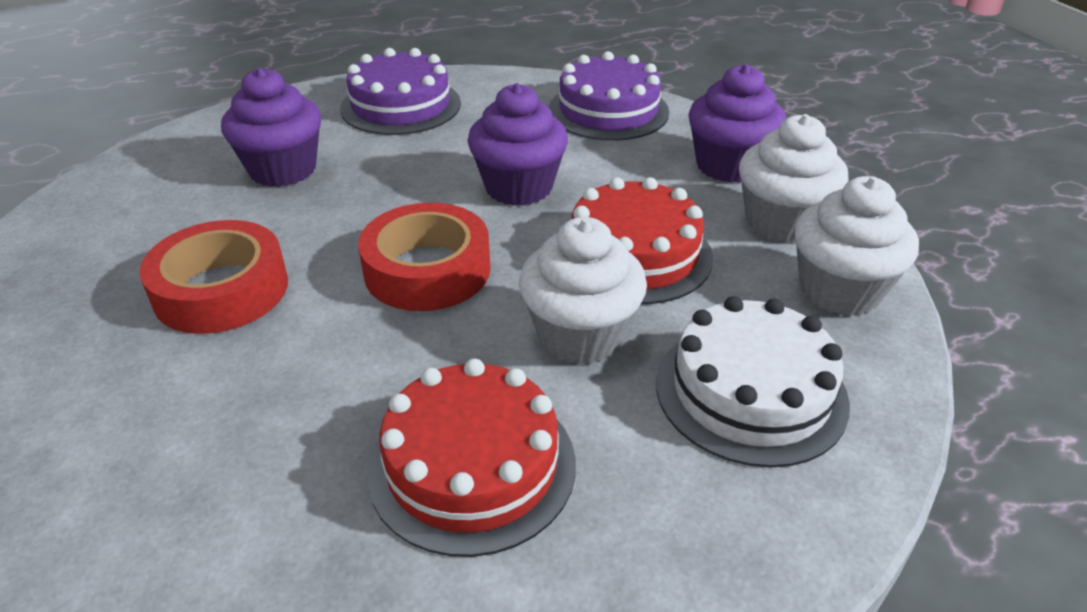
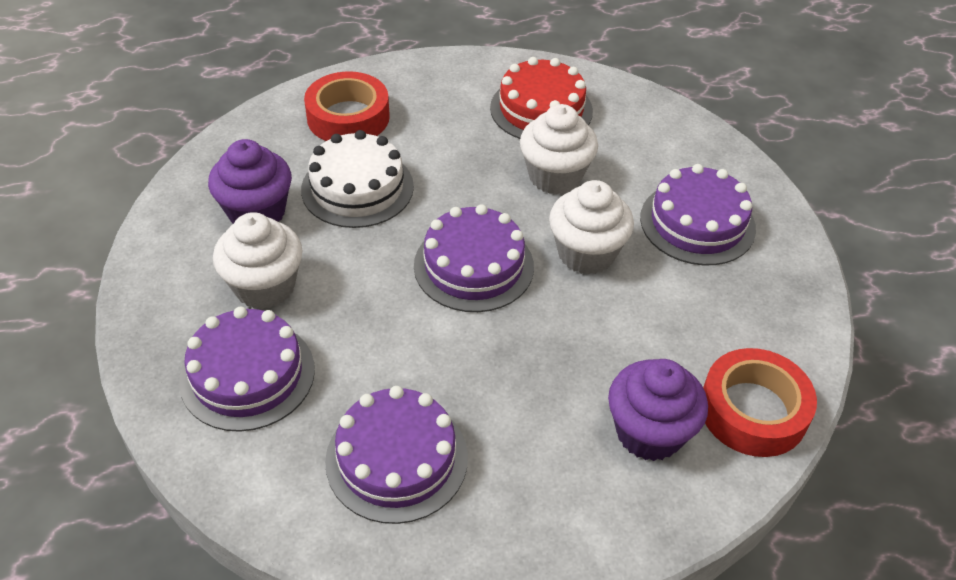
purple cake: [340,48,461,135] [549,51,669,141] = 2 -> [179,306,315,432] [325,386,468,524] [414,204,534,312] [640,164,756,265] = 4
purple cupcake: [221,67,321,187] [468,83,568,206] [688,64,786,183] = 3 -> [208,139,292,224] [608,359,708,461] = 2
red cake: [367,358,576,557] [572,177,713,304] = 2 -> [490,57,593,139] = 1

